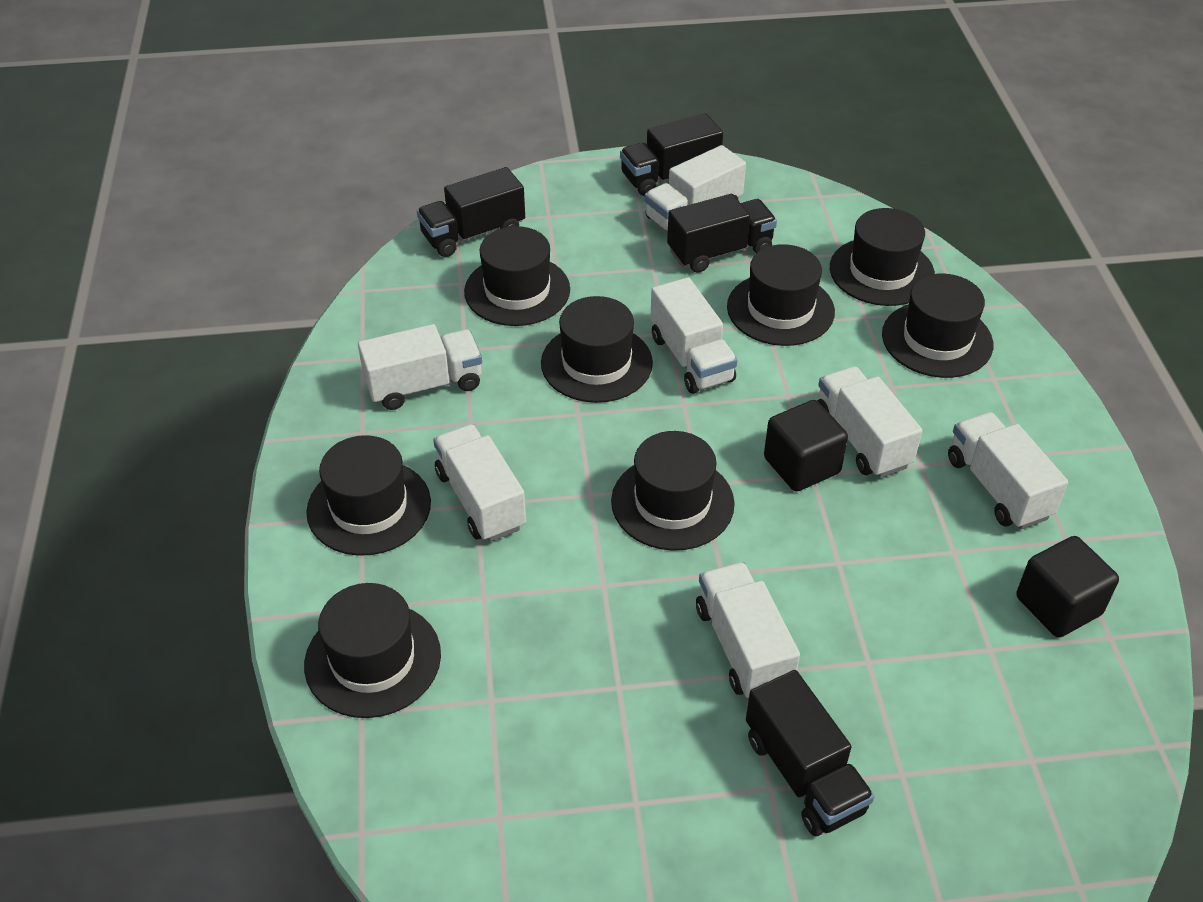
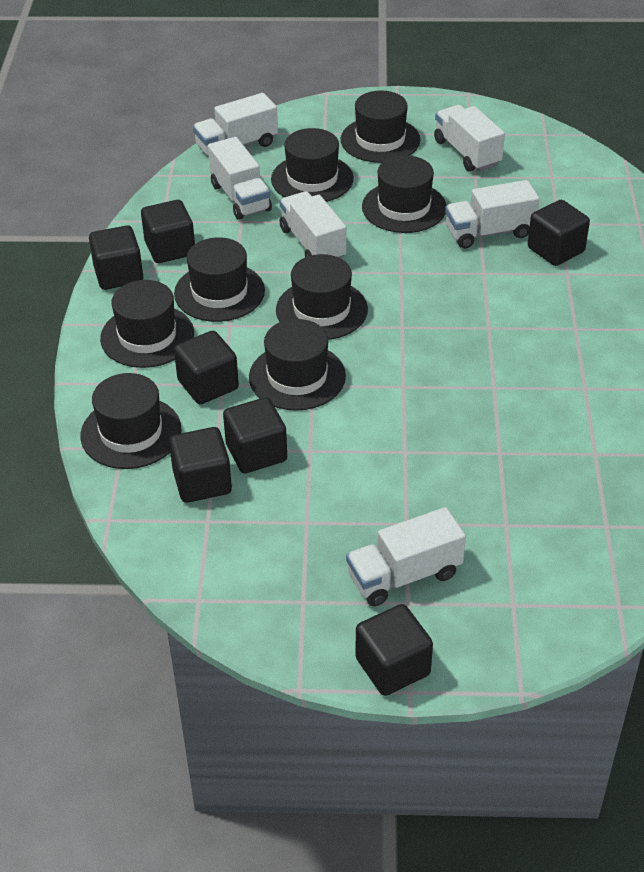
black cube: [764,400,848,492] [1016,536,1119,638] = 2 -> [89,225,143,290] [141,200,195,263] [169,427,232,503] [174,331,239,404] [223,397,287,474] [355,604,433,696] [528,200,590,266] = 7
black truck: [417,167,525,257] [620,113,723,196] [667,194,777,273] [746,670,874,836] = 4 -> none = 0
white truck: [358,324,482,410] [433,424,526,542] [644,145,746,232] [650,277,737,394] [696,562,800,698] [817,366,922,478] [948,412,1068,529] = 7 -> [193,93,278,157] [208,137,272,220] [280,191,346,259] [346,507,466,606] [434,105,505,172] [445,180,540,248] = 6

